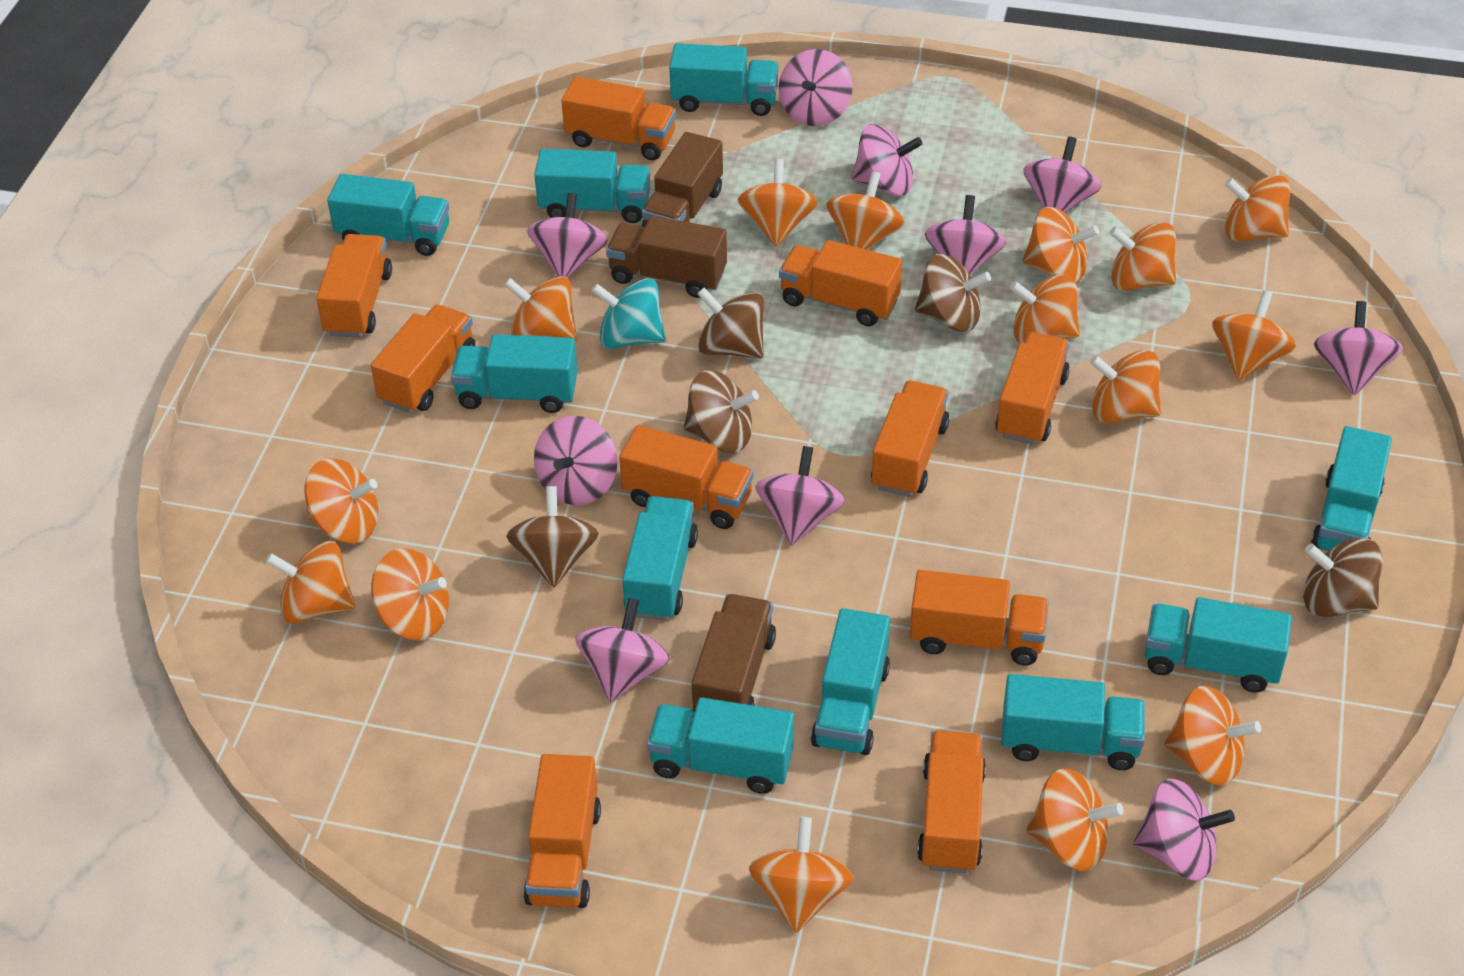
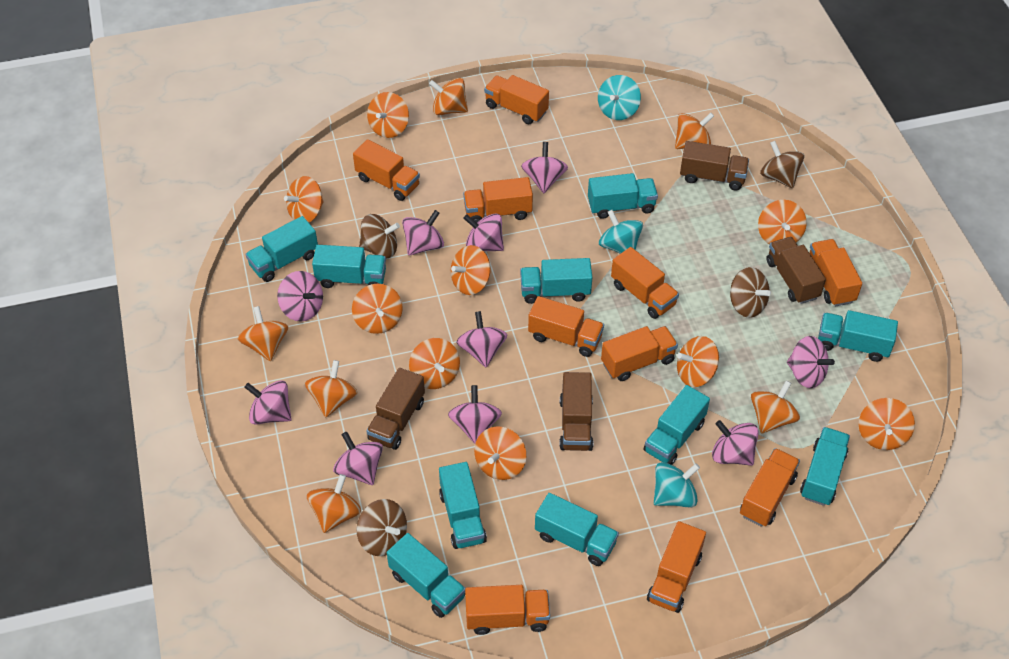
brown spinning top: [506,486,599,587] [684,370,759,453] [697,287,764,359] [915,254,991,332] [1303,538,1382,617] = 5 -> [356,499,407,556] [359,214,400,258] [730,267,771,318] [760,141,804,188] = 4
brown truck: [606,216,727,298] [642,132,723,227] [692,594,776,713] = 3 -> [366,368,425,450] [559,372,593,451] [680,141,749,191] [766,237,826,304] = 4
turquoise spinning top: [591,278,666,349] = 1 -> [598,75,641,120] [599,210,643,254] [654,462,700,508] = 3

